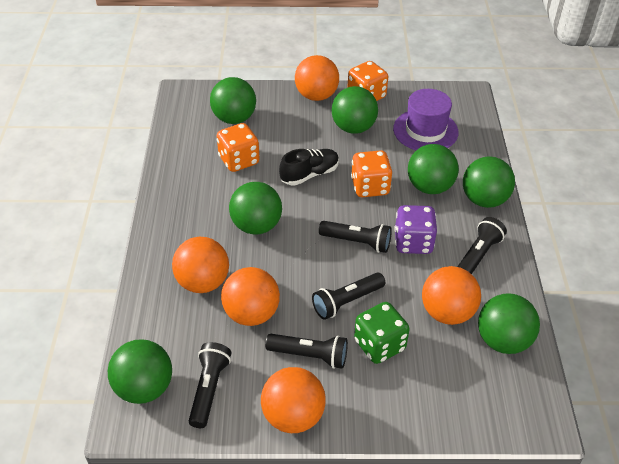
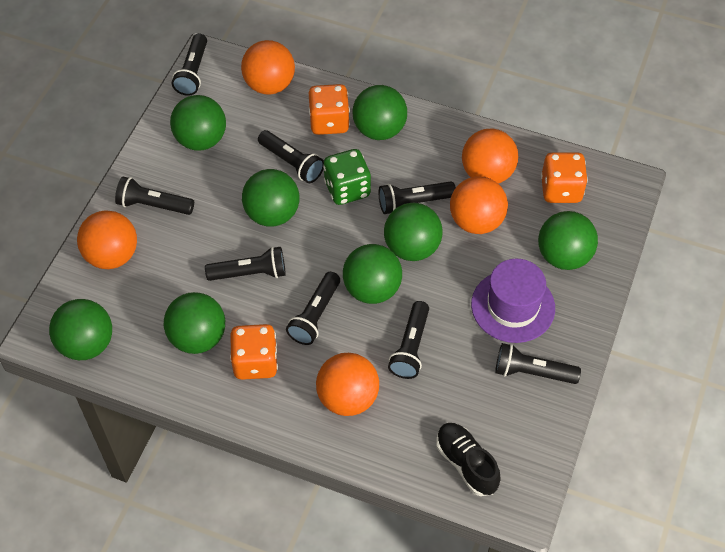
black flashlight: [189,342,231,428] [265,334,348,369] [312,273,385,320] [319,221,392,253] [457,217,507,274] = 5 -> [115,176,194,215] [172,33,207,96] [205,247,286,281] [258,130,324,183] [286,272,340,345] [379,181,456,214] [388,301,429,379] [495,343,581,384] = 8
green ball: [108,339,172,404] [210,77,256,124] [229,182,282,235] [331,86,378,134] [408,144,459,194] [463,157,515,208] [478,294,540,354] = 7 -> [49,299,112,360] [164,292,225,354] [170,95,226,151] [242,169,299,227] [343,244,402,304] [352,85,407,140] [384,203,443,261] [538,211,598,270] = 8
purple dice: [394,205,437,254] = 1 -> none = 0

